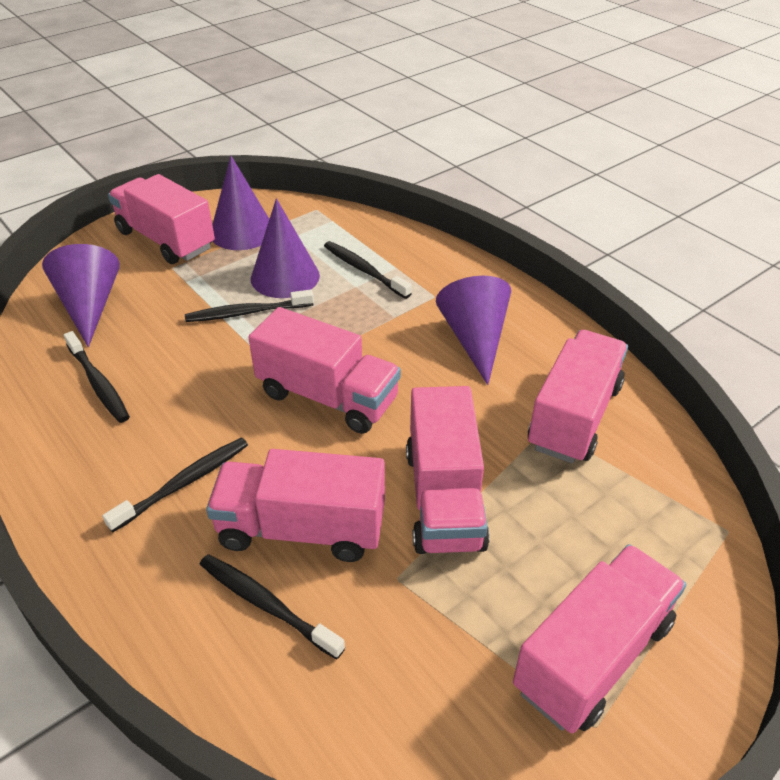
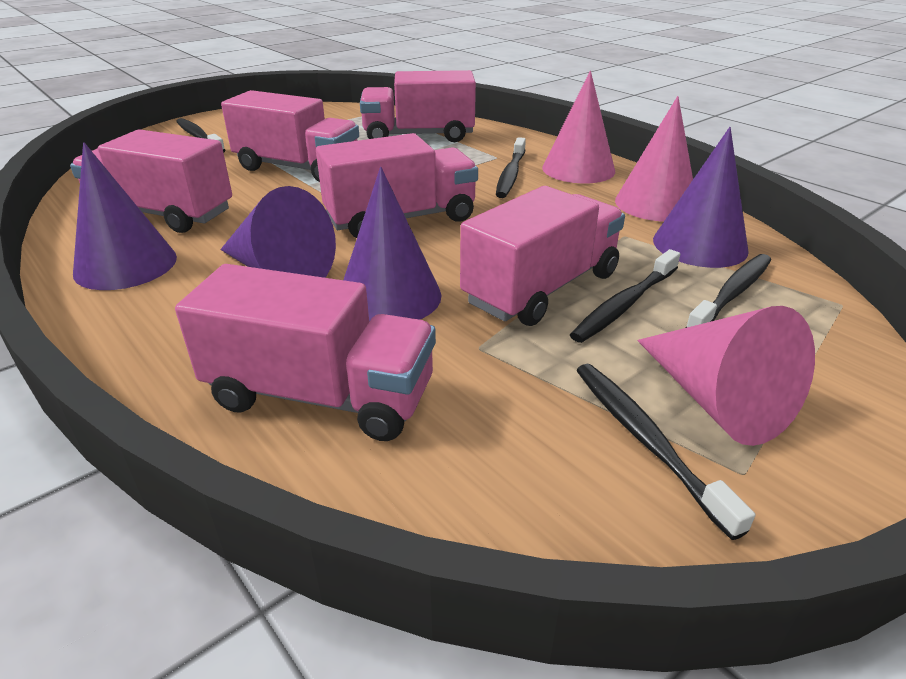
pink cone: none = 0 -> [542,71,615,184] [615,96,693,222] [637,306,815,446] = 3

